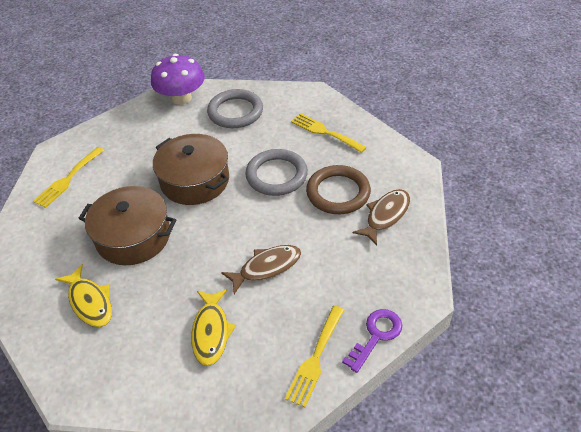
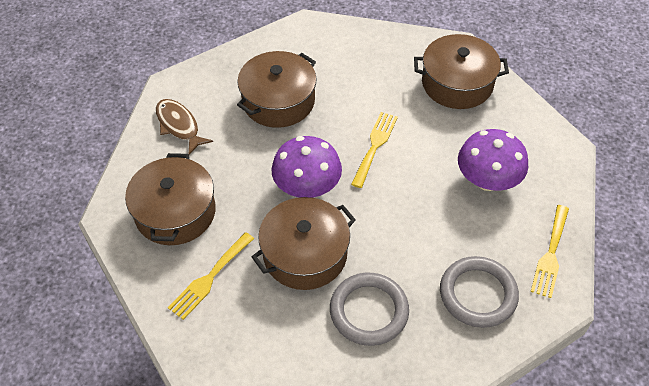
brown fish: [221,245,301,294] [353,189,410,246] = 2 -> [156,99,213,155] = 1
brown pot: [78,186,177,265] [153,134,229,205] = 2 -> [125,153,216,245] [237,51,317,128] [252,197,356,290] [414,34,509,109] = 4
brown ring: [306,165,371,214] = 1 -> none = 0
purple key: [342,309,402,373] = 1 -> none = 0
purple mushroom: [151,54,205,105] = 1 -> [272,136,342,198] [458,129,528,191] = 2
yellow fish: [55,264,112,327] [191,289,236,366] = 2 -> none = 0

